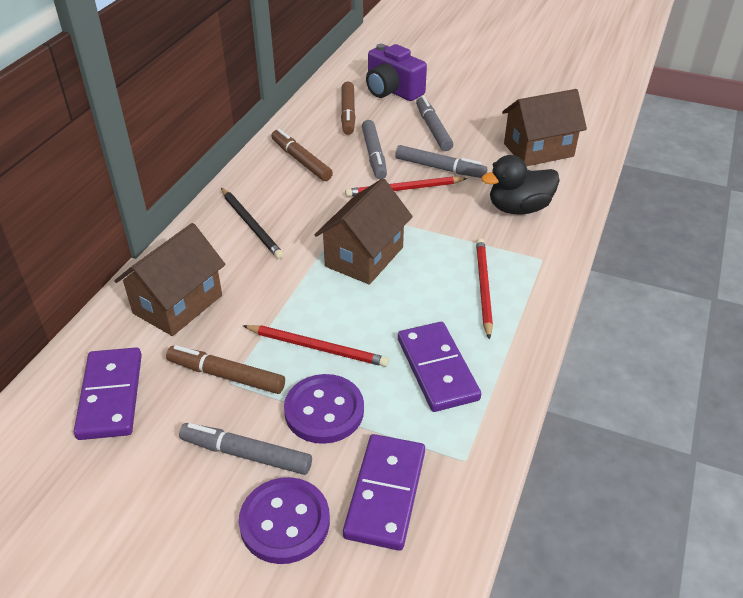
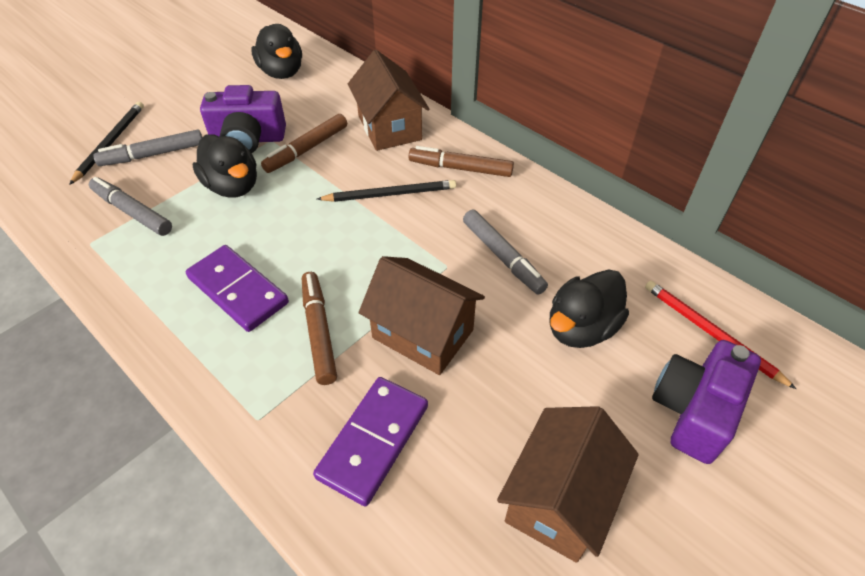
black duck: [481,155,560,214] = 1 -> [192,134,257,198] [251,24,302,79] [550,269,629,348] = 3
black pencil: [221,188,284,259] = 1 -> [69,102,144,185] [317,180,456,202] = 2
grey marker: [179,423,312,475] [362,120,387,179] [395,145,487,178] [416,96,453,151] = 4 -> [89,177,172,236] [93,129,202,166] [463,210,548,295] = 3
purple button: [239,477,330,564] [284,374,364,444] = 2 -> none = 0
purple camera: [366,44,427,101] = 1 -> [200,85,286,153] [652,340,761,464] = 2
purple domino: [74,347,142,440] [343,434,425,551] [398,322,481,412] = 3 -> [186,245,289,332] [313,377,428,506] = 2
red pencil: [243,325,389,367] [345,176,467,197] [476,238,493,340] = 3 -> [645,281,796,389] = 1

